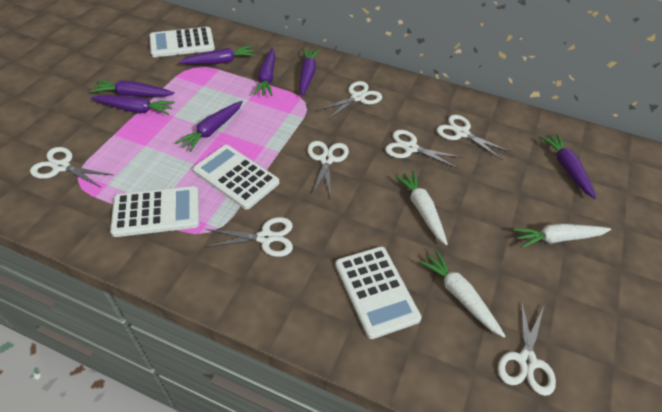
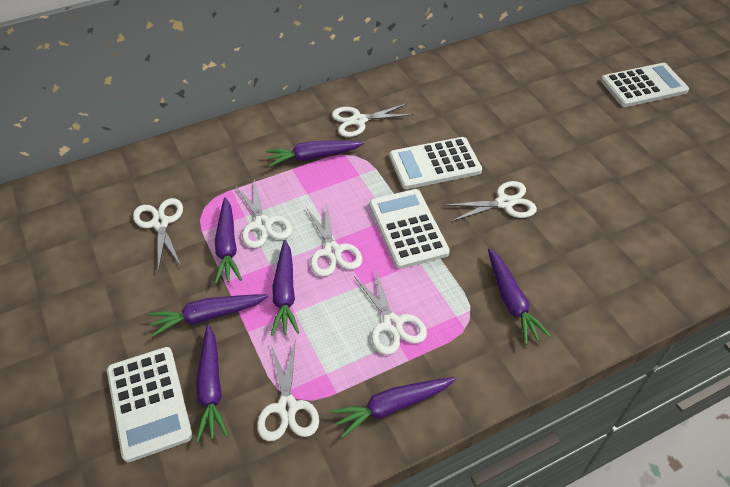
white carrot: [395,170,448,245] [418,250,505,338] [513,223,611,248] = 3 -> none = 0

